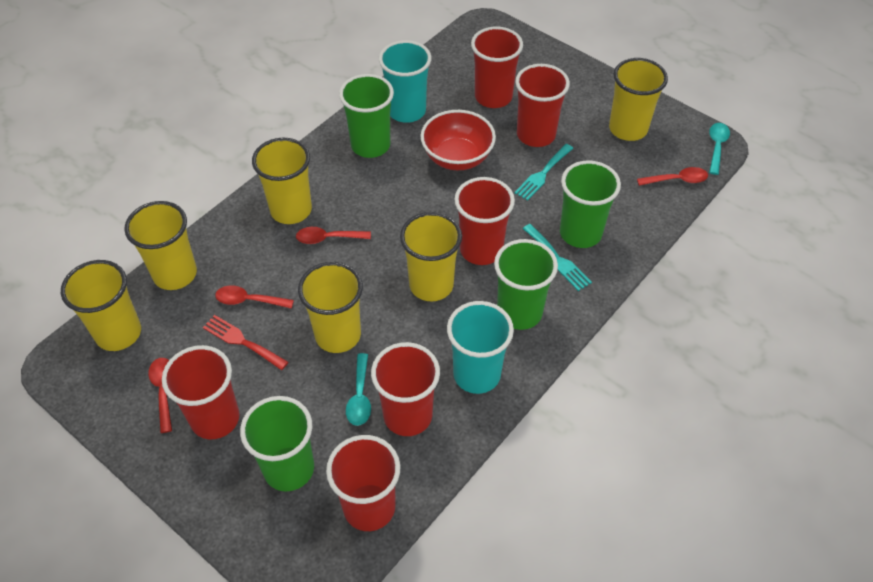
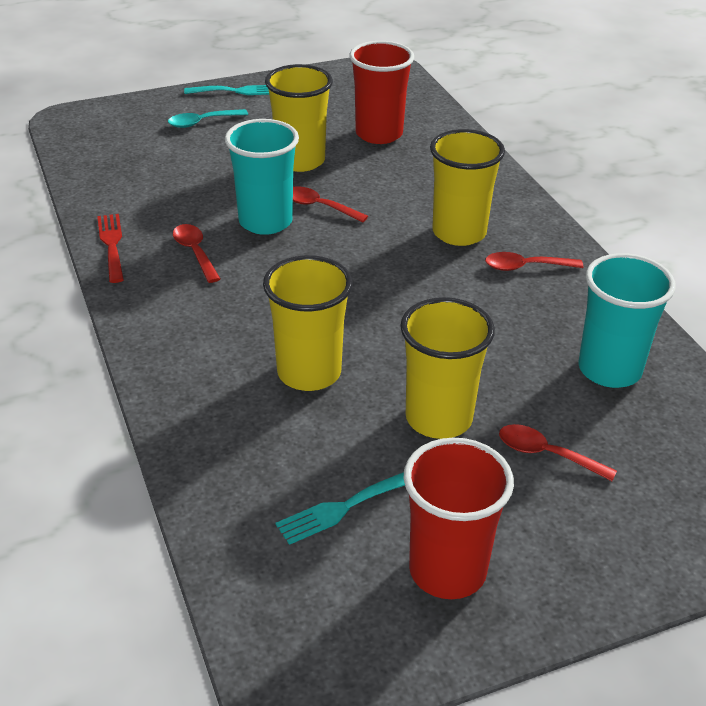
green cup: [240,396,314,492] [339,74,394,158] [494,239,558,330] [560,160,621,248] = 4 -> none = 0
red bowl: [420,110,496,170] = 1 -> none = 0
red cup: [162,345,240,439] [326,435,400,531] [371,342,440,436] [454,177,515,265] [471,27,523,108] [515,64,570,147] = 6 -> [349,41,414,144] [403,438,514,599] = 2
turquoise spoon: [346,353,371,426] [709,123,730,175] = 2 -> [168,109,248,128] = 1
yellow cup: [61,260,141,351] [124,201,197,290] [252,138,312,224] [298,262,363,353] [400,212,462,302] [609,58,668,141] = 6 -> [263,255,353,391] [265,64,333,172] [400,297,495,439] [430,129,505,246] = 4

